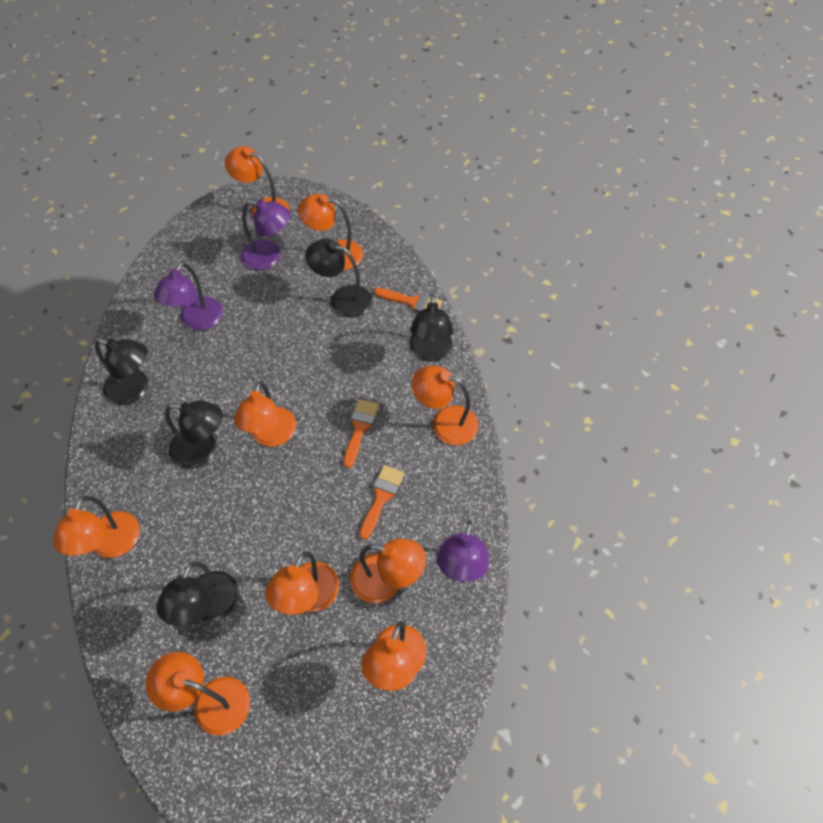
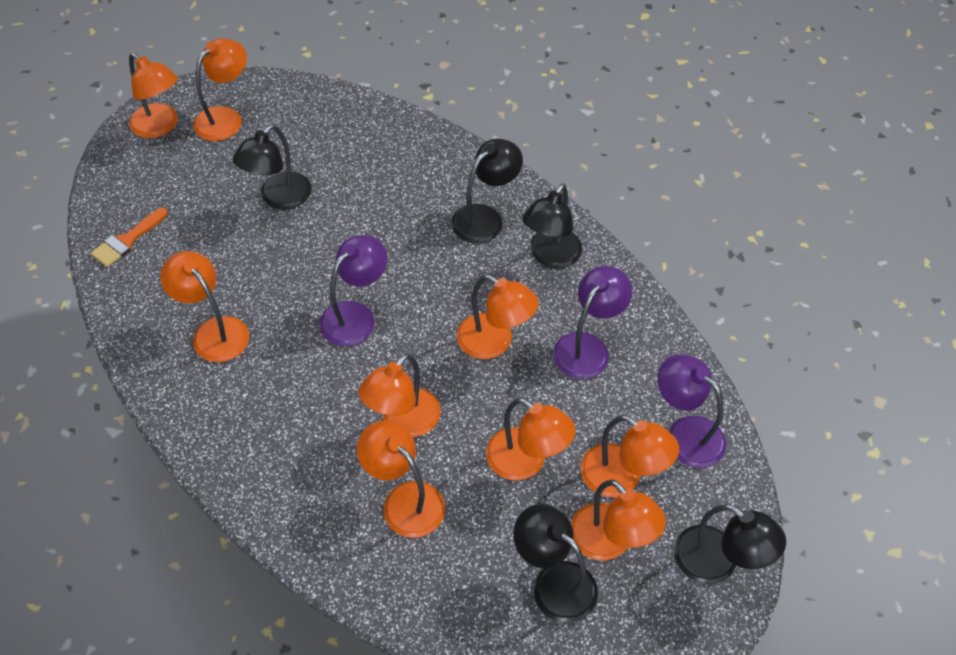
orange brush: [343,399,379,468] [359,465,405,540] [374,288,442,313] = 3 -> [91,208,168,267] = 1

